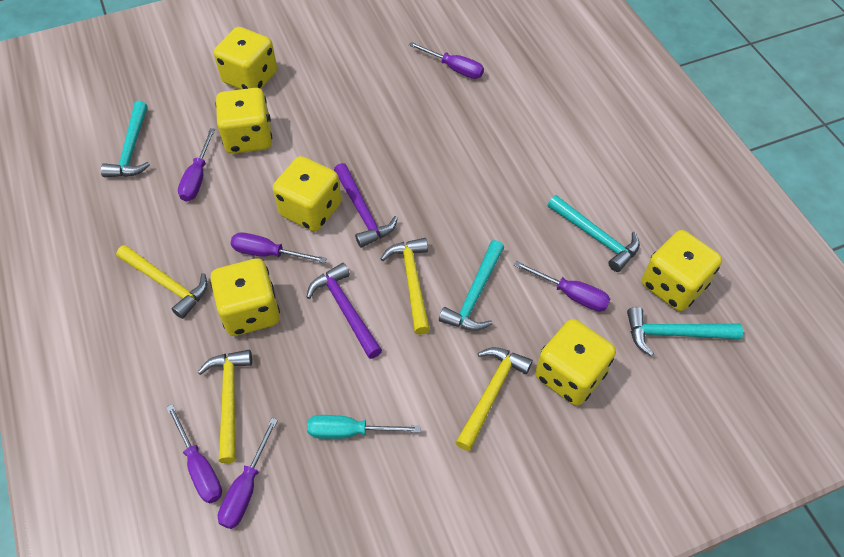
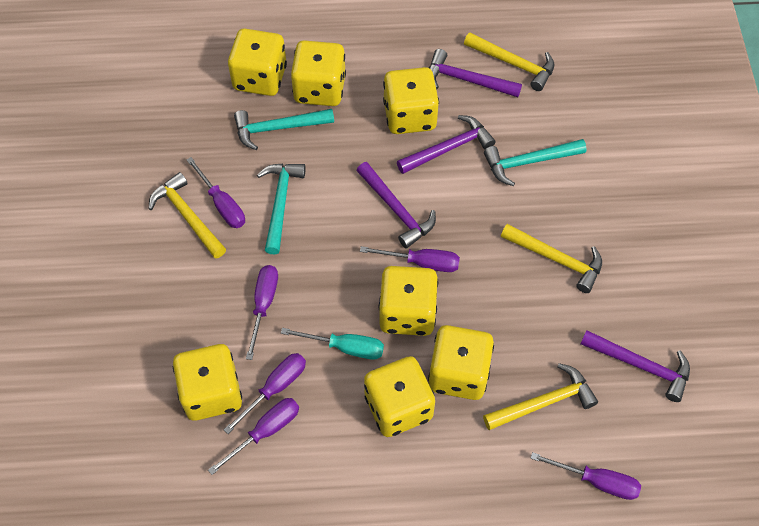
purple hammer: [307,263,382,359] [334,163,398,248] = 2 -> [356,162,436,248] [397,115,496,174] [429,49,522,97] [581,330,690,402] = 4
turquoise hammer: [101,101,150,177] [439,240,504,331] [547,195,640,272] [627,307,743,356] = 4 -> [234,109,334,150] [257,164,306,254] [484,139,587,186] = 3
yellow dice: [210,258,280,336] [214,27,277,89] [215,88,272,154] [273,156,342,231] [535,319,616,406] [642,230,722,311] = 6 -> [173,344,242,421] [228,29,287,96] [291,40,346,106] [364,356,435,437] [379,266,438,336] [383,67,439,134] [428,325,494,400] = 7

